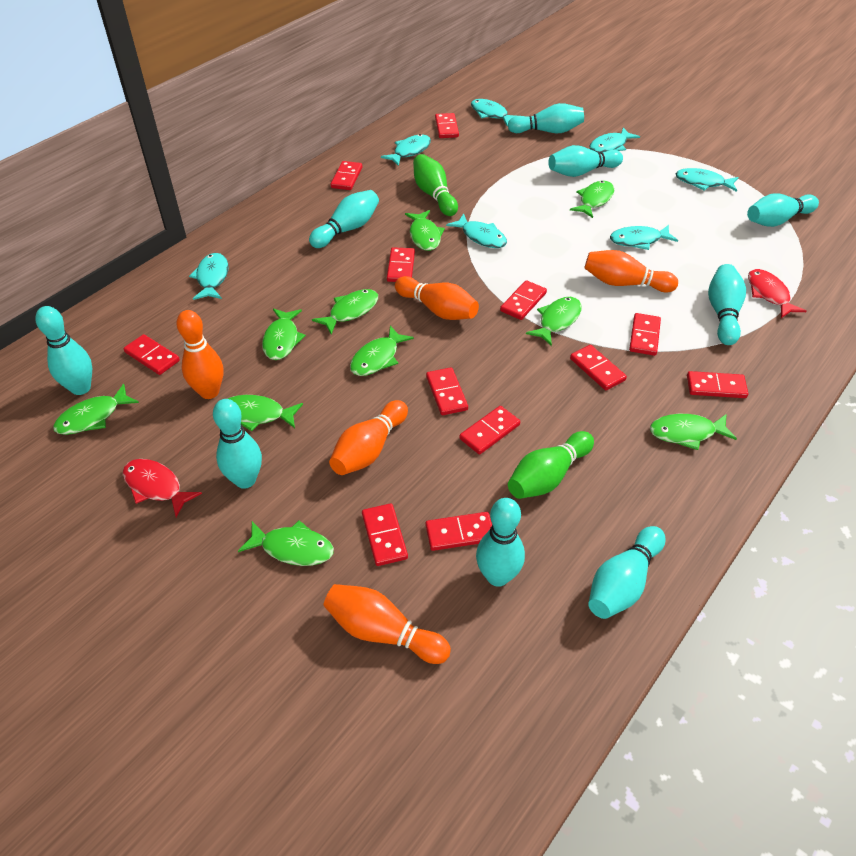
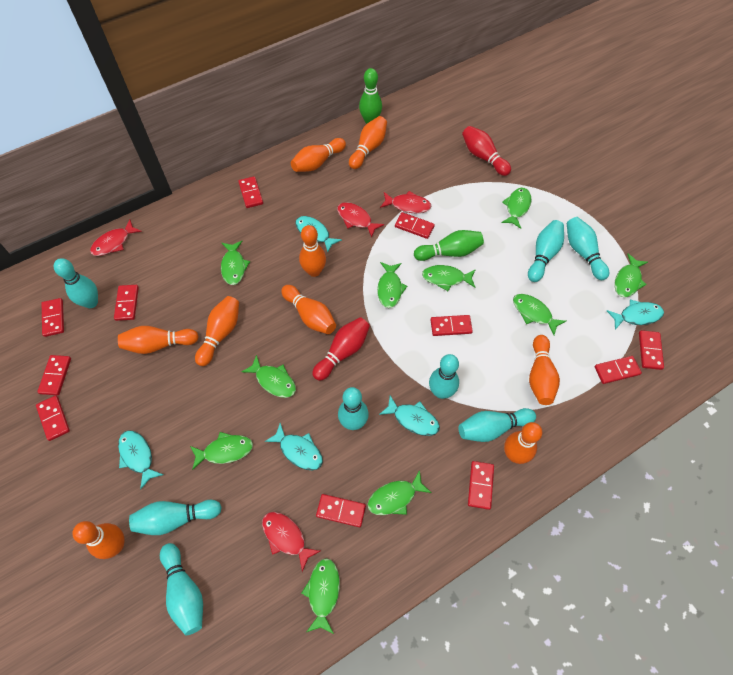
orange bowling pin: [176,310,223,399] [323,584,451,664] [329,400,408,475] [395,276,479,320] [584,250,678,293] = 5 -> [72,521,124,559] [118,326,199,354] [195,296,239,366] [281,285,336,334] [291,138,346,172] [299,225,326,277] [349,116,387,169] [504,422,542,464] [529,335,560,405] = 9
red bowling pin: none = 0 -> [312,317,370,381] [462,126,511,176] = 2
red domino: [123,334,180,375] [331,161,362,190] [362,503,408,566] [387,247,415,282] [425,512,492,551] [426,367,468,415] [435,113,459,138] [459,406,520,455] [500,280,547,320] [570,345,627,390] [629,313,661,356] [687,371,748,398] = 12 -> [36,396,70,441] [37,355,71,395] [42,298,64,337] [114,285,139,321] [238,176,263,208] [316,494,366,527] [395,212,435,239] [431,315,473,336] [468,461,494,510] [595,356,642,384] [639,330,664,370] = 11
red fish: [123,459,202,517] [748,269,806,318] = 2 -> [90,220,142,256] [262,512,320,572] [337,202,384,238] [380,191,431,213] = 4
turquoise bowling pin: [35,306,92,395] [213,399,262,489] [309,190,379,248] [476,498,525,587] [508,103,584,133] [548,145,623,177] [588,526,666,619] [708,264,746,345] [747,193,819,227] = 9 -> [54,258,98,308] [129,500,222,535] [160,543,203,635] [338,387,369,430] [429,354,459,399] [459,408,536,442] [528,220,564,282] [567,217,609,280] = 8
turquoise fish: [189,253,228,300] [381,134,431,166] [446,213,507,248] [471,99,515,126] [589,127,640,153] [610,225,678,250] [675,168,739,192] = 7 -> [118,430,163,489] [265,423,323,470] [296,216,342,252] [379,395,440,436] [607,300,664,329] = 5

